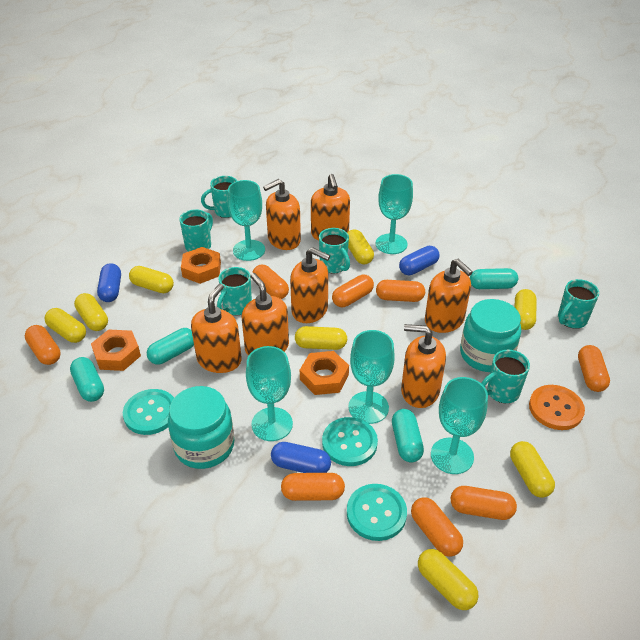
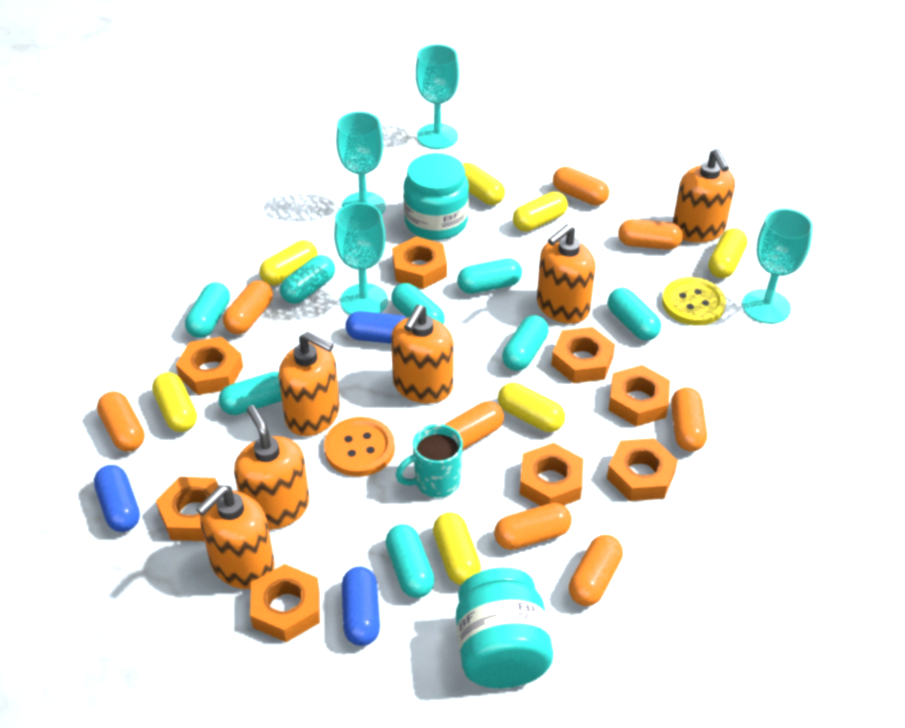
orange nut: [91,329,141,371] [181,247,221,284] [300,351,349,395] = 3 -> [156,477,219,541] [176,337,243,395] [250,564,320,642] [392,236,447,289] [520,443,583,506] [551,327,615,383] [607,438,678,501] [609,365,670,426] = 8
orange soap dispenser: [191,284,242,373] [242,273,289,356] [263,179,301,250] [290,247,330,323] [311,174,350,241] [401,324,446,408] [425,259,473,333] = 7 -> [196,486,275,589] [234,405,309,530] [278,332,340,436] [391,305,454,403] [537,224,596,324] [673,149,735,243] = 6
turquoise button: [123,389,174,435] [322,417,378,466] [347,484,407,541] = 3 -> none = 0
turquoise capsule: [70,357,104,402] [147,328,194,365] [392,409,424,462] [470,268,518,289] = 4 -> [185,282,230,338] [219,372,282,415] [280,255,335,304] [385,524,435,598] [391,283,445,325] [457,258,522,294] [502,315,549,371] [608,288,661,341] = 8
turquoise goblet: [227,180,265,261] [246,346,293,441] [348,330,395,424] [376,174,413,254] [431,377,488,474] = 5 -> [334,203,388,315] [336,112,386,214] [416,45,459,149] [742,209,813,324] = 4
turquoise mug: [179,209,213,252] [201,176,237,218] [217,267,252,315] [319,228,350,274] [481,350,530,403] [558,279,599,329] = 6 -> [396,424,463,498] = 1
yellow button: none = 0 -> [662,277,726,326] = 1
yellow capsule: [44,308,86,343] [74,293,108,331] [129,266,174,293] [295,326,347,350] [347,229,374,264] [418,549,479,610] [510,441,555,498] [514,289,537,330] = 8 -> [152,372,197,432] [259,240,318,286] [433,512,481,585] [463,163,505,205] [498,383,565,432] [513,192,568,232] [708,228,748,278] = 7

